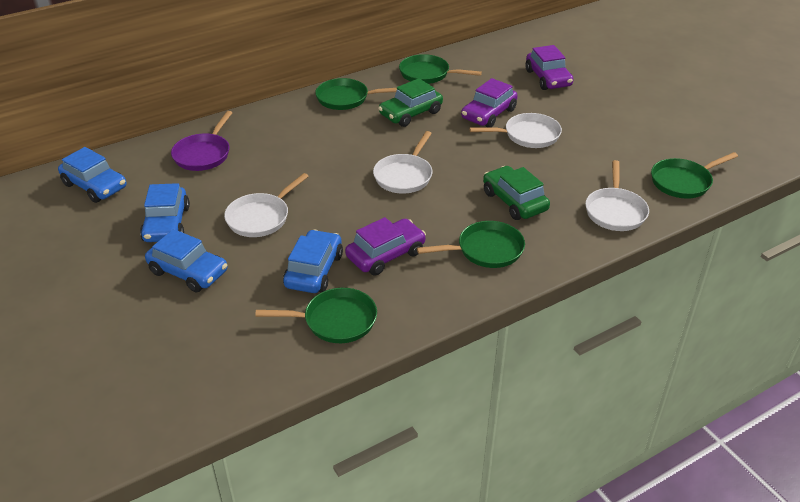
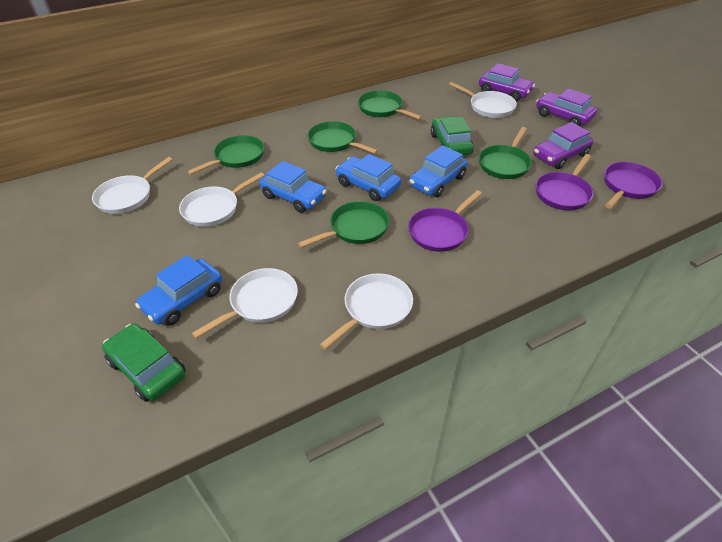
purple pan: [171,111,232,171] = 1 -> [408,190,482,252] [535,154,593,210] [604,162,663,209] = 3
white pan: [224,173,309,237] [373,131,433,194] [469,113,562,148] [585,160,649,231] = 4 -> [92,157,173,214] [179,172,265,227] [192,268,298,339] [320,273,413,350] [449,82,517,118] = 5

